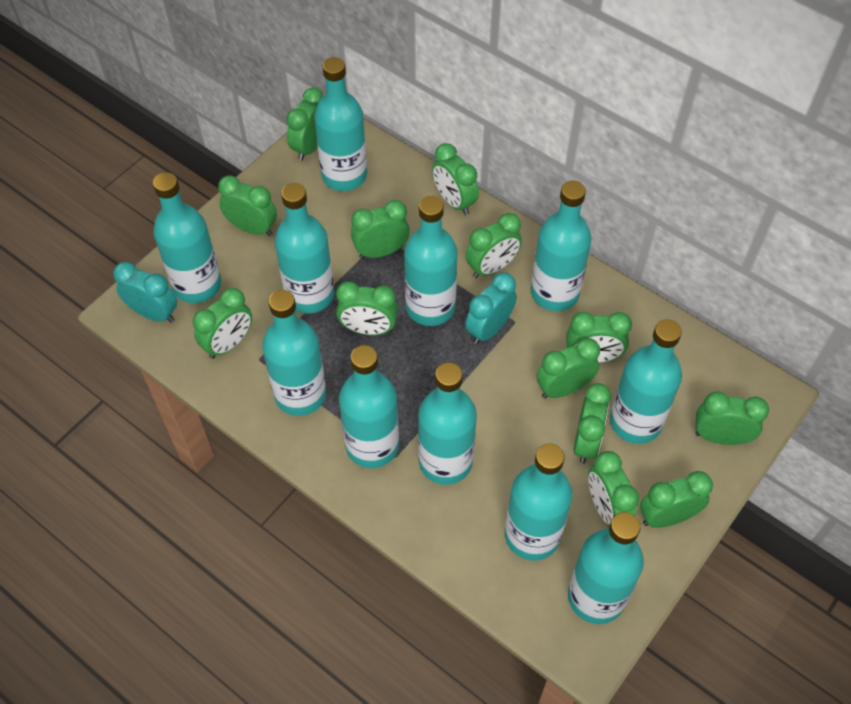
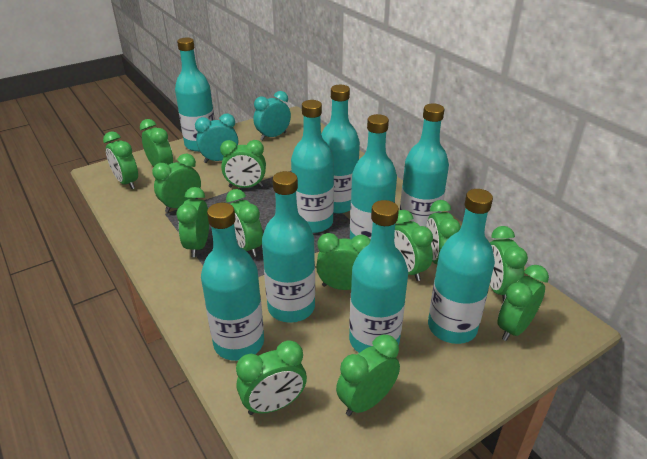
turquoise bottle: [153,172,221,303] [262,290,326,416] [275,183,334,314] [314,57,367,191] [339,345,399,468] [404,196,457,326] [418,362,477,485] [505,443,572,561] [531,181,592,311] [568,512,644,624] [610,319,682,444] = 11 -> [175,38,215,152] [201,203,264,361] [262,171,315,323] [291,100,334,233] [321,85,360,213] [349,200,408,353] [350,114,397,240] [400,103,449,227] [428,189,495,344] = 9

